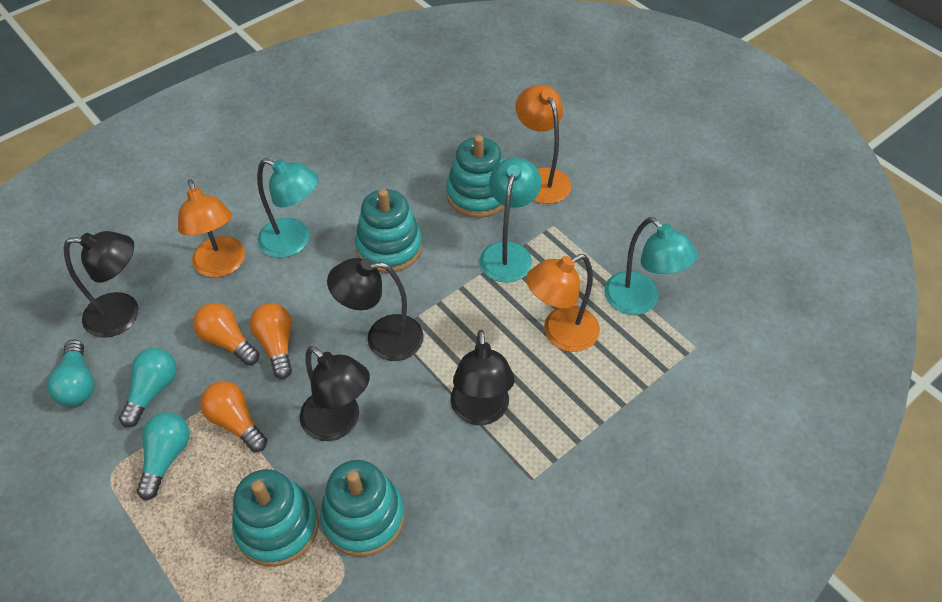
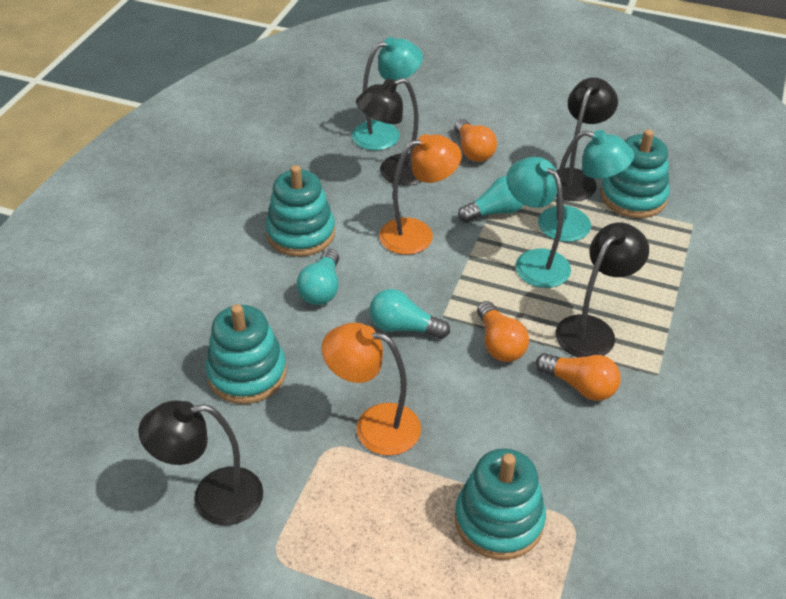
orange lamp: [178,179,245,277] [516,85,571,204] [526,254,600,352] = 3 -> [322,323,421,456] [379,134,462,255] = 2

